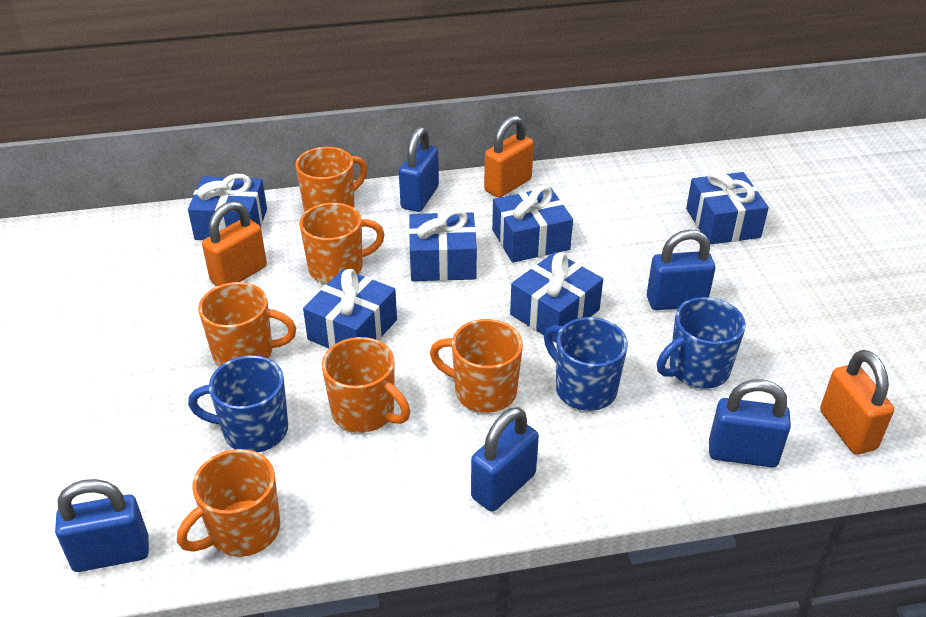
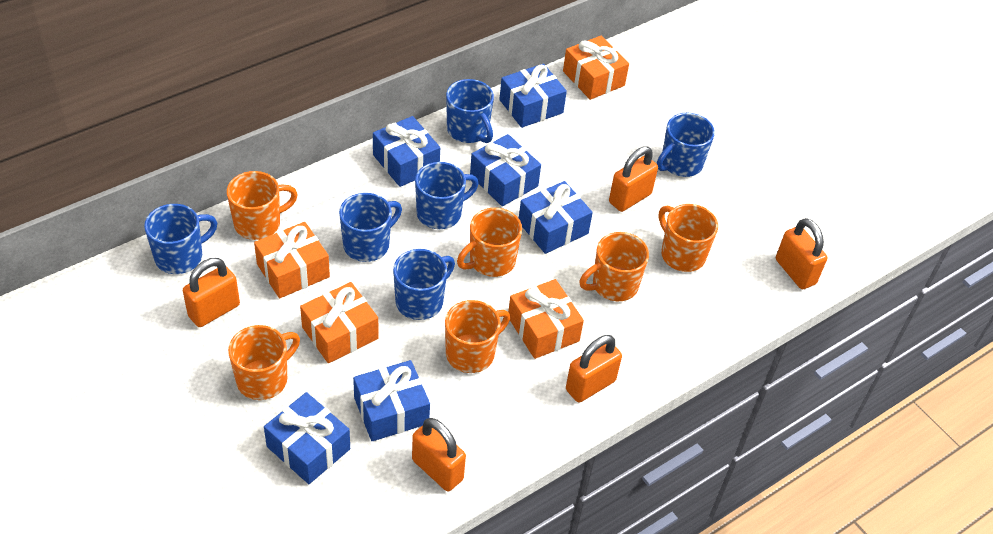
blue mug: [188,355,288,452] [544,317,628,411] [657,297,746,389] = 3 -> [144,204,217,274] [339,193,402,262] [393,249,455,320] [415,162,479,229] [446,79,494,143] [657,113,715,177] = 6
blue padlock: [55,479,149,572] [399,126,439,212] [471,407,539,512] [647,230,715,310] [709,379,791,467] = 5 -> none = 0
orange gift: none = 0 -> [254,222,330,298] [300,282,379,363] [508,279,584,359] [563,36,629,100] = 4
orange padlock: [202,201,267,286] [484,115,534,198] [820,350,894,455] = 3 -> [183,258,240,327] [412,418,466,491] [566,335,622,403] [609,146,658,212] [776,218,828,289] = 5

